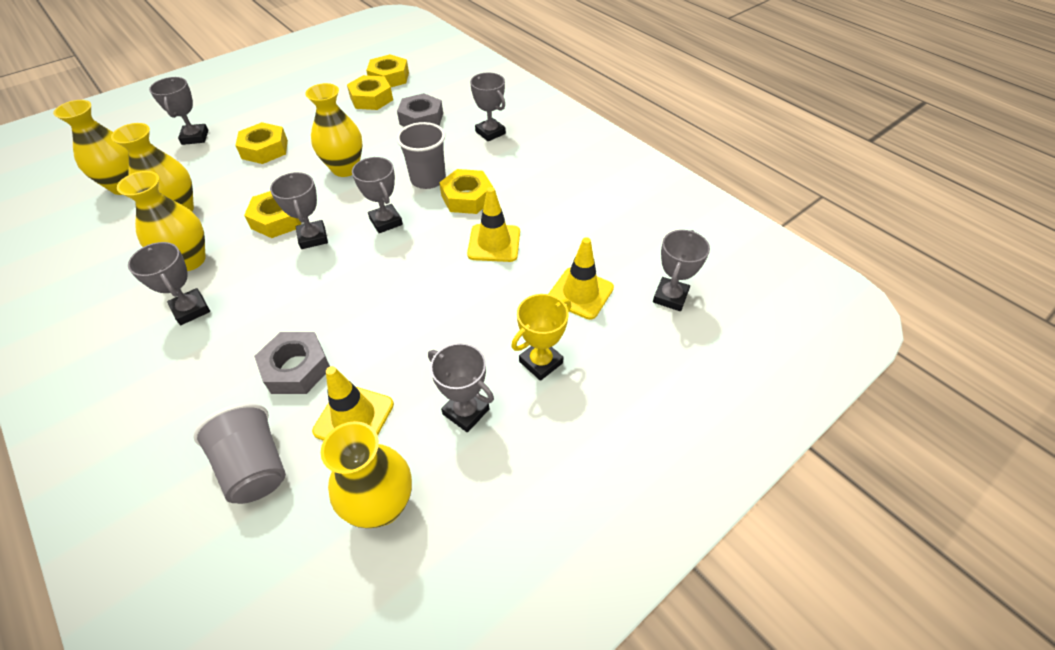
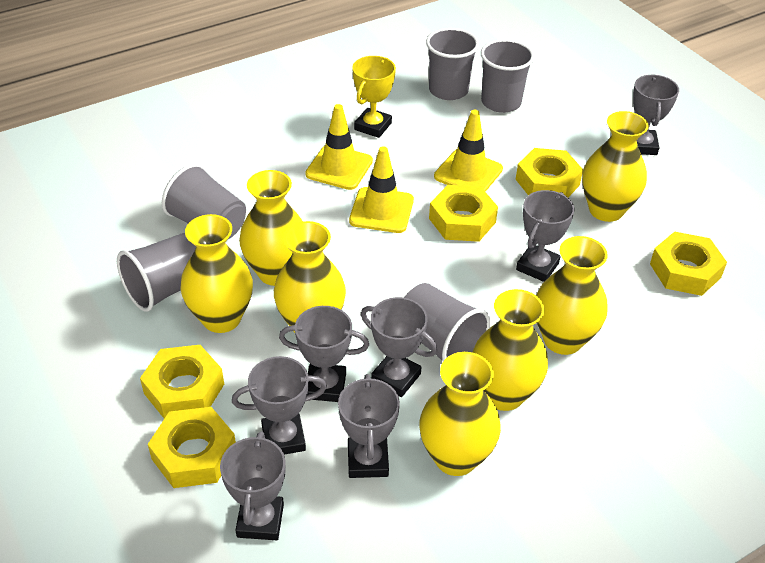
grey cup: [193,403,286,504] [397,122,446,189] = 2 -> [117,233,196,312] [162,164,246,239] [404,283,490,361] [426,28,479,100] [481,39,534,113] = 5
grey nut: [254,332,330,394] [397,93,443,127] = 2 -> none = 0
yellow vase: [53,100,129,195] [111,123,194,211] [117,171,206,271] [305,83,363,177] [321,421,412,528] = 5 -> [180,214,253,333] [239,170,303,286] [274,221,346,333] [419,352,501,476] [472,289,548,411] [536,236,608,355] [582,111,649,222] = 7

